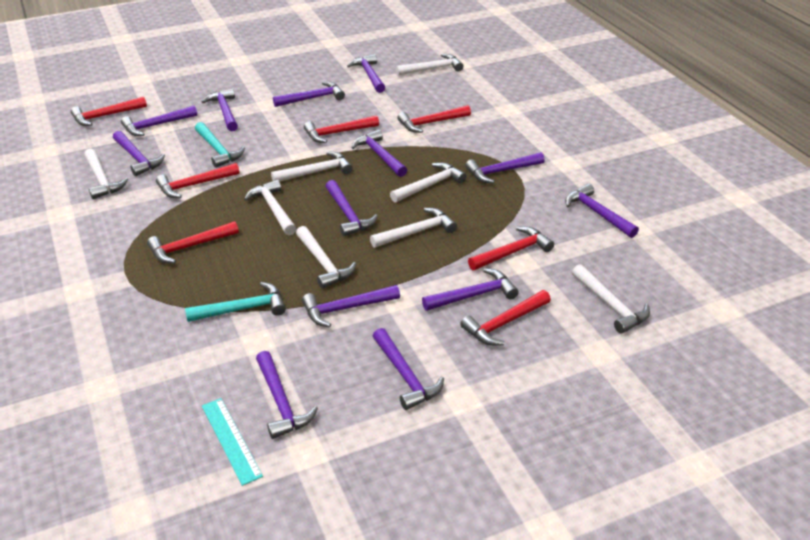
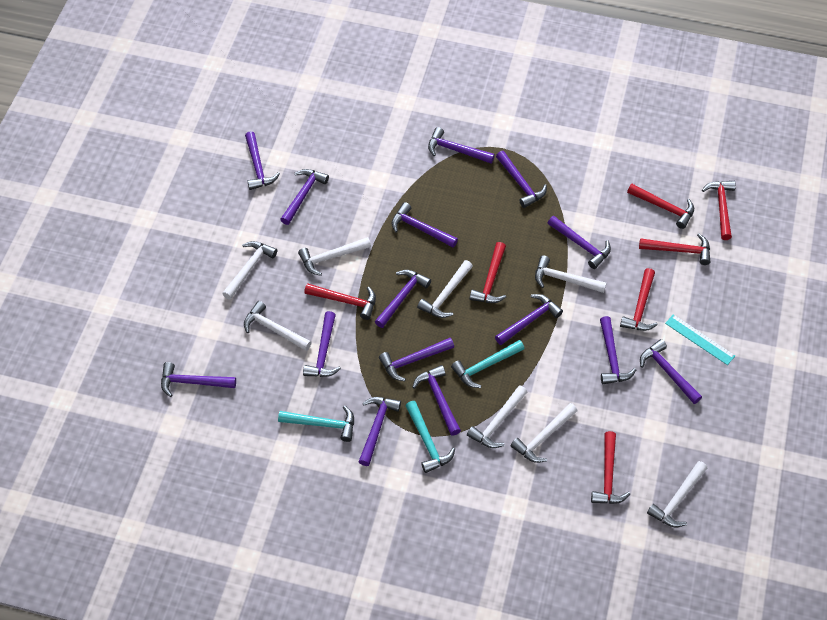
purple hammer: [113,131,165,176] [121,106,197,136] [202,88,238,131] [256,351,318,439] [273,81,345,107] [302,285,400,327] [325,180,378,236] [347,54,385,93] [352,130,407,177] [373,328,444,410] [422,268,519,311] [465,152,545,183] [565,184,639,238] = 13 -> [161,362,236,397] [245,131,280,190] [280,169,329,225] [303,311,341,377] [359,397,401,466] [375,270,431,328] [379,338,454,381] [391,202,458,248] [412,365,461,436] [428,127,495,163] [495,294,563,345] [496,151,547,208] [548,216,611,269] [600,316,636,384] [640,339,702,404] = 15
turquoise hammer: [185,282,286,322] [195,122,245,168] = 2 -> [278,406,354,442] [406,401,455,473] [451,340,525,388] = 3

